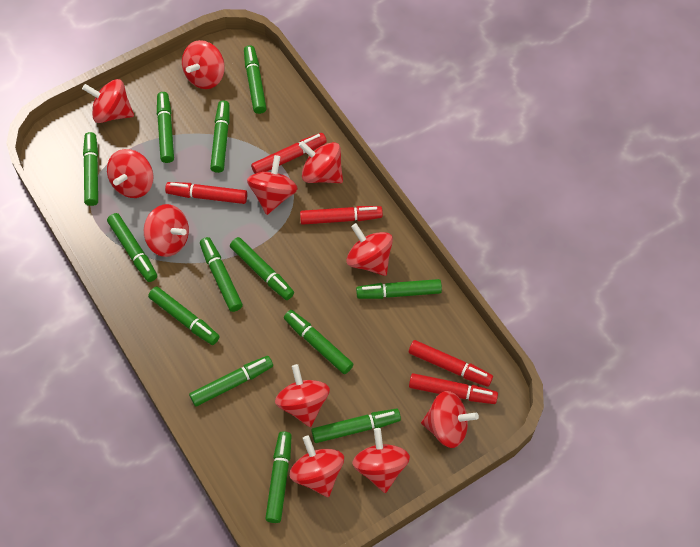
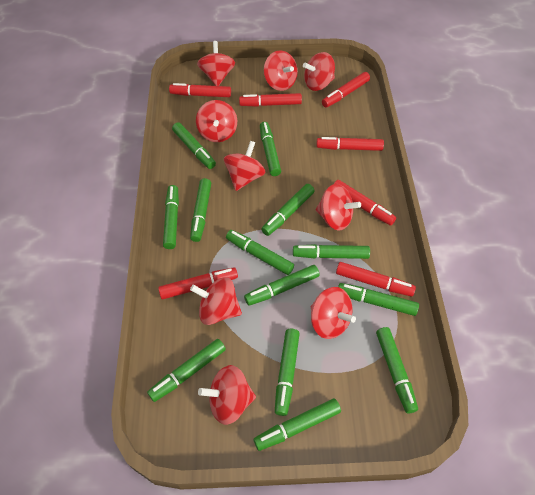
red marker: [165,182,247,204] [251,133,327,174] [300,206,383,225] [409,340,493,387] [409,373,498,404] = 5 -> [158,267,238,299] [169,83,231,97] [239,93,302,107] [316,137,384,151] [322,72,370,107] [334,180,396,226] [336,262,416,297] = 7
red spinning top: [82,79,134,123] [107,149,154,198] [144,204,189,257] [182,40,225,89] [247,155,298,215] [275,364,330,427] [289,435,344,497] [299,141,343,183] [346,223,393,276] [352,428,410,493] [421,391,479,448] = 11 -> [190,277,242,325] [196,100,237,142] [197,41,235,86] [198,365,256,425] [224,141,266,191] [264,51,298,91] [303,52,335,91] [311,287,356,339] [316,184,361,231] = 9

